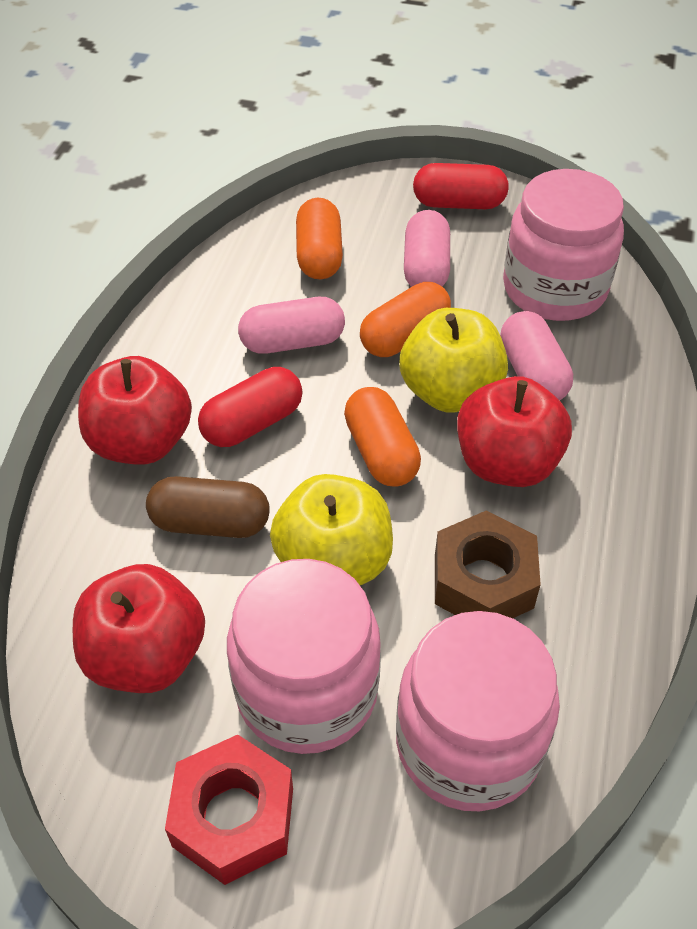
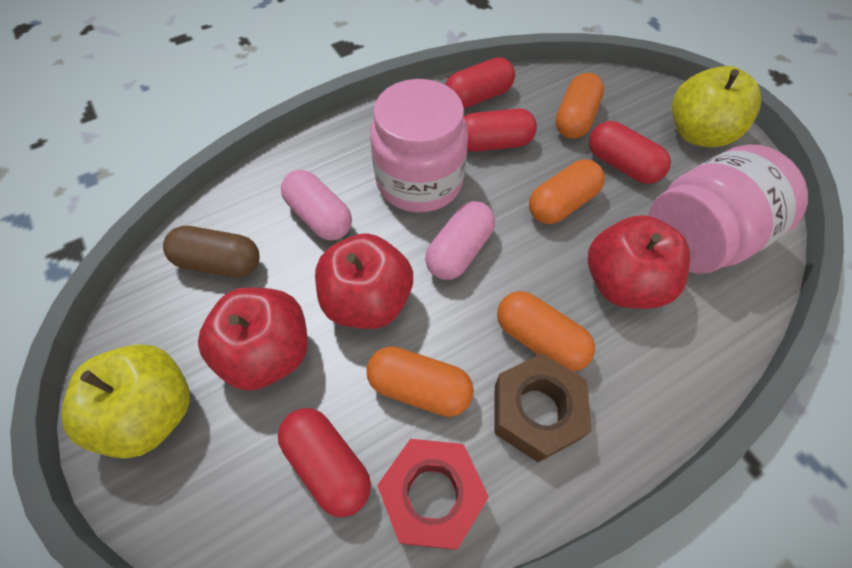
orange capsule: [296,198,343,279] [344,387,421,487] [360,282,451,357] = 3 -> [367,346,474,417] [497,291,595,371] [529,159,605,224] [555,73,604,139] = 4
pink capsule: [238,297,345,354] [404,210,450,287] [500,311,573,400] = 3 -> [281,170,352,240] [425,201,495,280] = 2
pink jar: [227,559,381,754] [396,611,560,811] [503,169,624,321] = 3 -> [370,79,468,212] [648,145,808,274] = 2
red capsule: [198,367,302,447] [413,163,509,209] = 2 -> [278,408,371,517] [445,57,515,108] [464,108,537,152] [589,121,671,184] = 4

